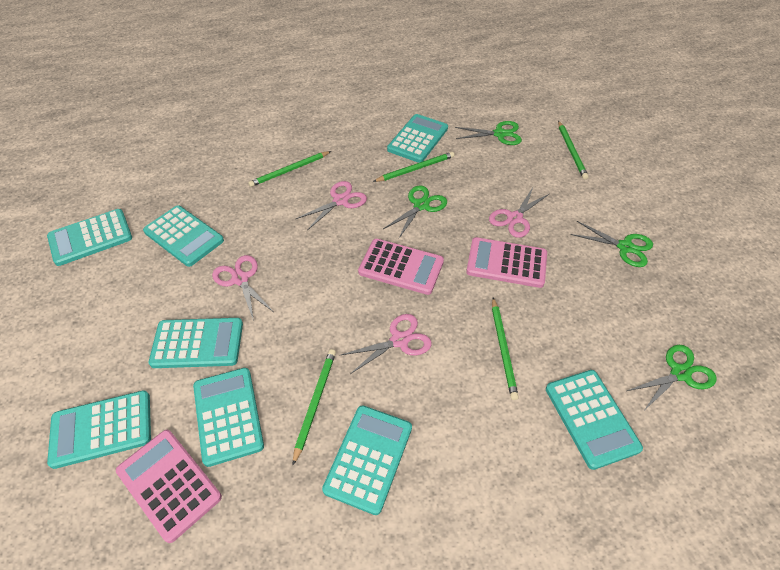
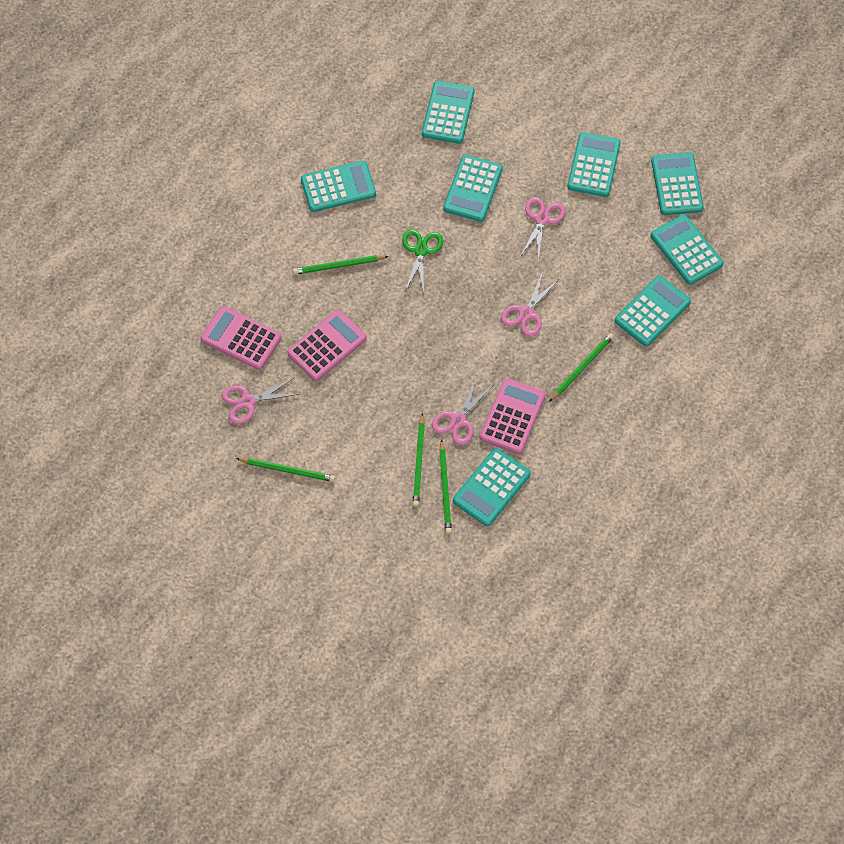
green scissors: [383,185,447,238] [455,121,522,145] [571,221,653,267] [627,345,717,410] = 4 -> [402,229,443,294] = 1

